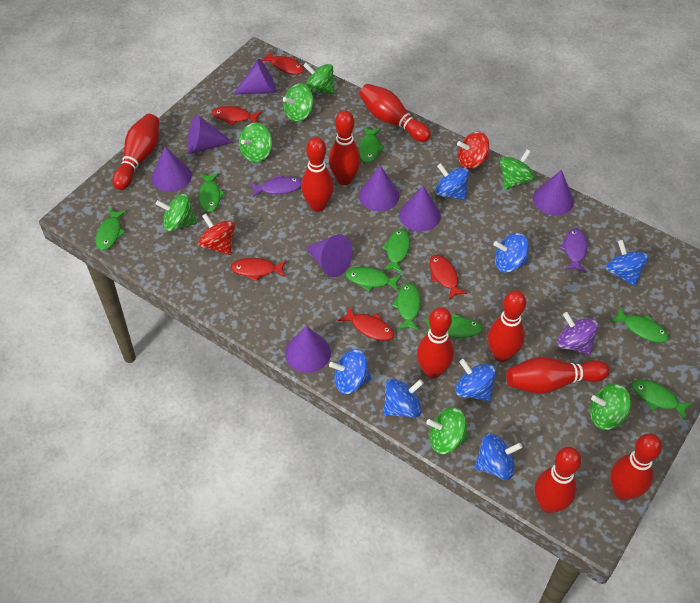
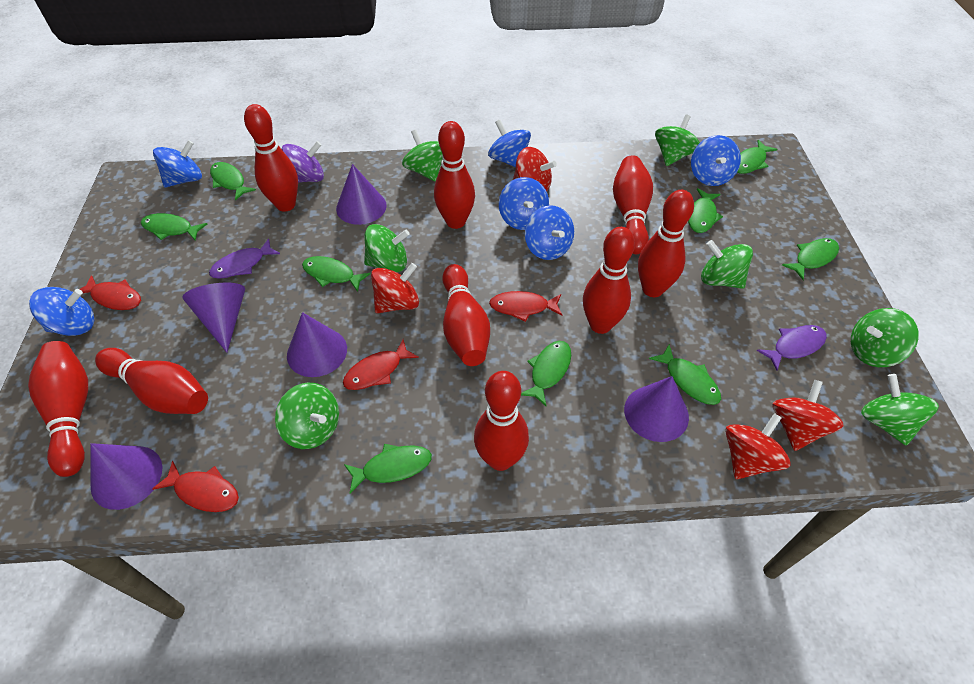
blue spinning top: [329,349,371,394] [384,379,424,418] [435,163,469,200] [455,359,496,402] [474,433,522,480] [494,233,529,273] [606,240,649,286] = 7 -> [29,287,94,336] [153,140,202,187] [488,119,531,167] [499,177,549,230] [525,205,574,260] [691,135,741,186] = 6
purple cone: [151,146,192,192] [187,114,233,154] [233,58,277,94] [285,326,331,373] [305,234,352,277] [359,165,399,211] [399,186,441,231] [533,170,574,215] = 8 -> [90,443,162,510] [182,283,245,353] [287,312,347,377] [336,164,387,225] [624,376,689,442] = 5
red fish: [212,106,262,125] [231,258,287,281] [261,51,304,75] [338,306,394,341] [430,255,468,300] = 5 -> [80,275,141,310] [152,461,239,512] [343,339,419,390] [489,291,562,322] = 4
red spinning top: [198,214,235,255] [457,132,489,170] = 2 -> [371,263,419,313] [513,147,557,191] [725,413,791,479] [772,379,844,451] = 4

